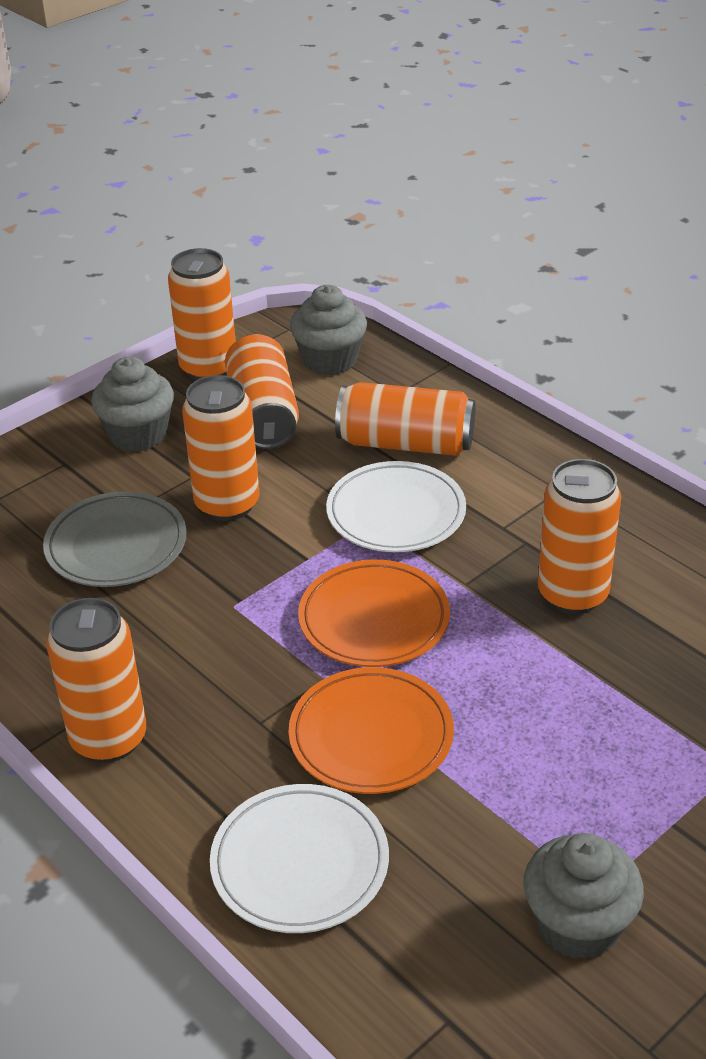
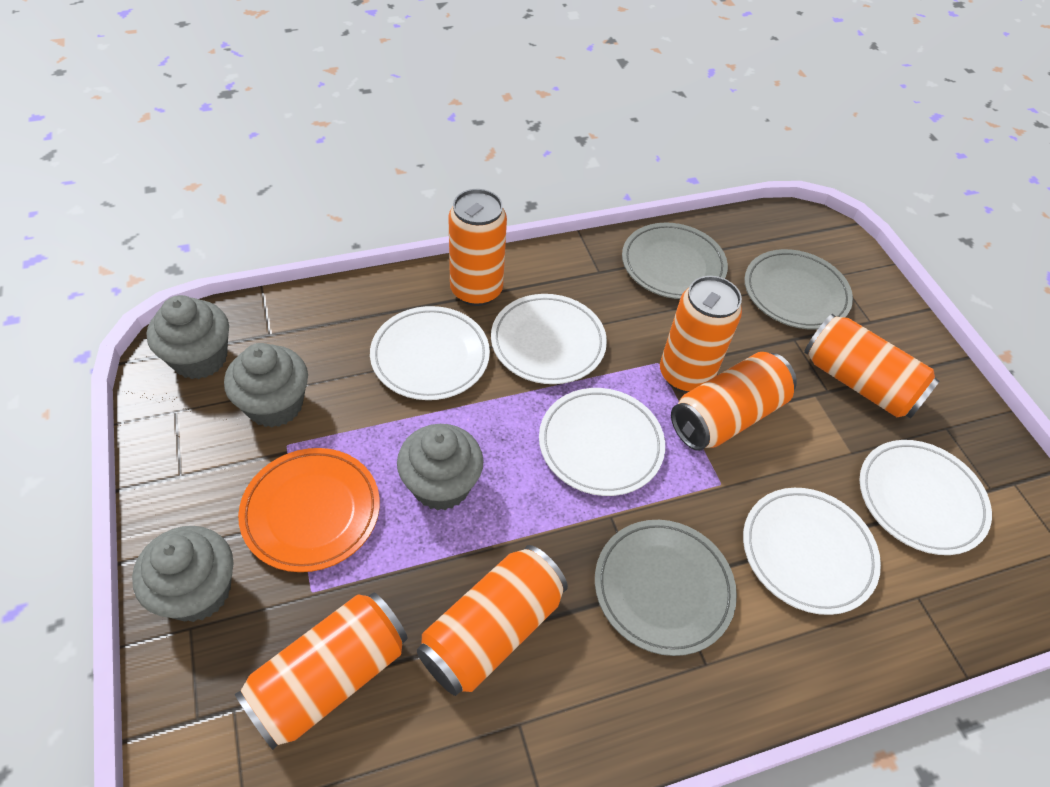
grey cupcake: [91,356,174,452] [290,285,367,375] [524,833,644,960] = 3 -> [132,526,234,622] [147,295,229,379] [224,343,308,427] [397,424,484,511] = 4
grey plate: [43,491,187,587] = 1 -> [595,520,737,656] [622,223,728,299] [744,249,853,329] = 3
orange plate: [289,667,454,794] [298,560,450,667] = 2 -> [238,448,380,572] = 1
white plate: [210,784,389,933] [326,461,466,552] = 2 -> [370,306,490,400] [491,294,607,384] [539,388,665,496] [743,488,881,615] [860,440,992,555] = 5

